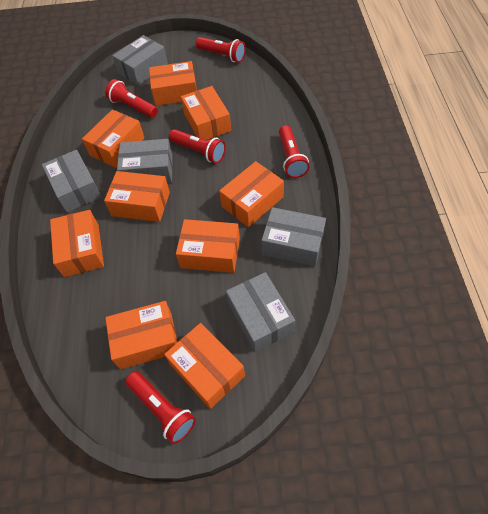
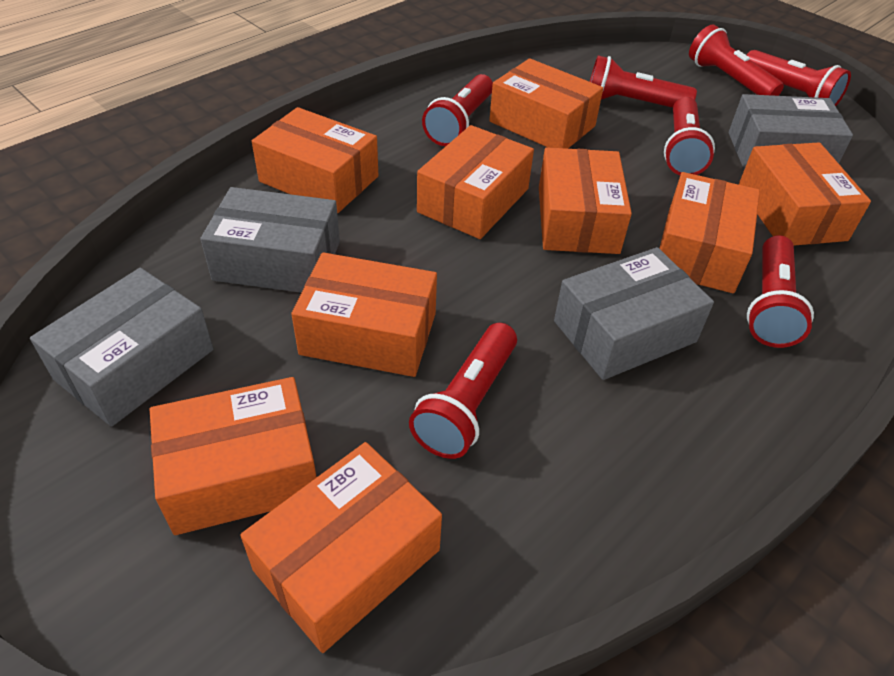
grey box: [42,150,101,213] [112,35,168,85] [117,139,173,183] [226,272,295,352] [261,207,326,266] = 5 -> [30,268,213,426] [200,187,340,293] [554,247,714,380] [729,94,853,169] = 4
red flashlight: [105,79,158,118] [125,371,196,444] [169,129,226,163] [196,37,246,63] [279,125,309,178] = 5 -> [409,323,517,459] [422,74,493,146] [590,55,697,108] [664,97,715,175] [689,24,784,96] [747,50,851,106] [747,235,814,348] = 7

